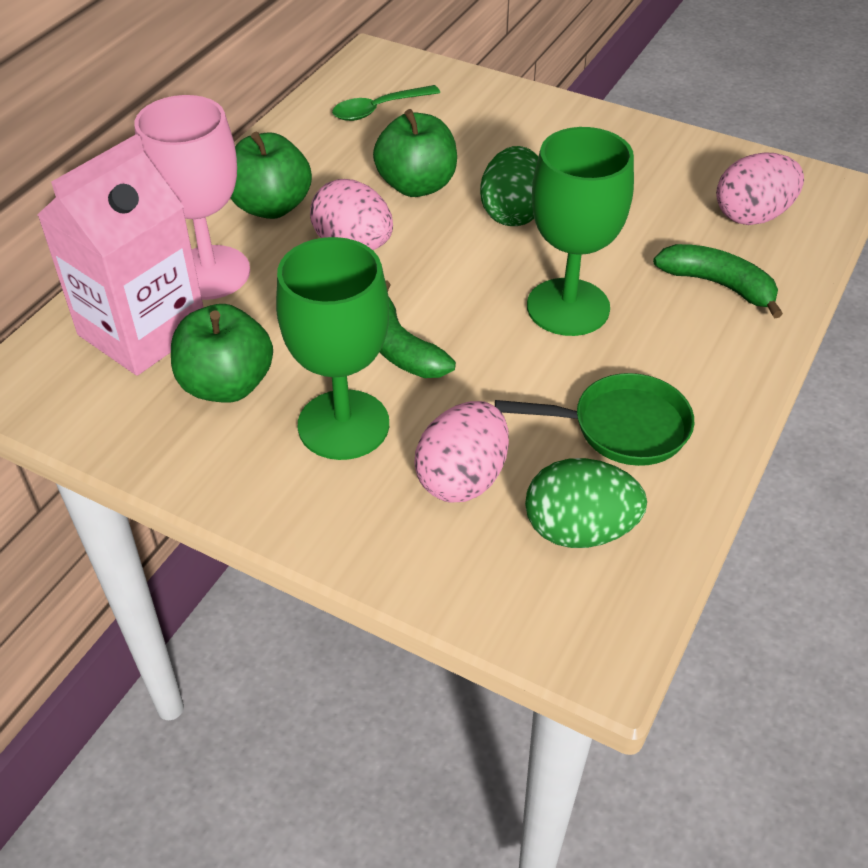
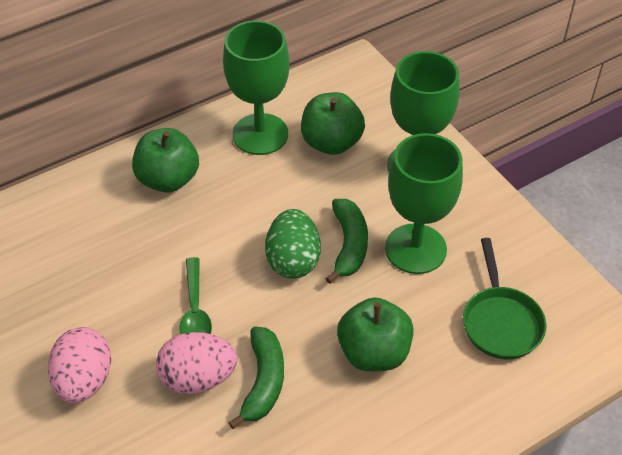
green egg: [480,146,538,226] [525,458,647,548] = 2 -> [265,209,321,279] = 1
green goblet: [276,237,389,460] [527,127,634,336] = 2 -> [223,20,289,155] [385,133,463,274] [387,51,460,171] = 3
pink carton: [37,134,204,376] = 1 -> none = 0
pink egg: [310,179,393,250] [414,401,509,503] [716,152,804,225] = 3 -> [48,327,111,403] [156,332,237,394] = 2
pink goblet: [134,95,250,300] = 1 -> none = 0

